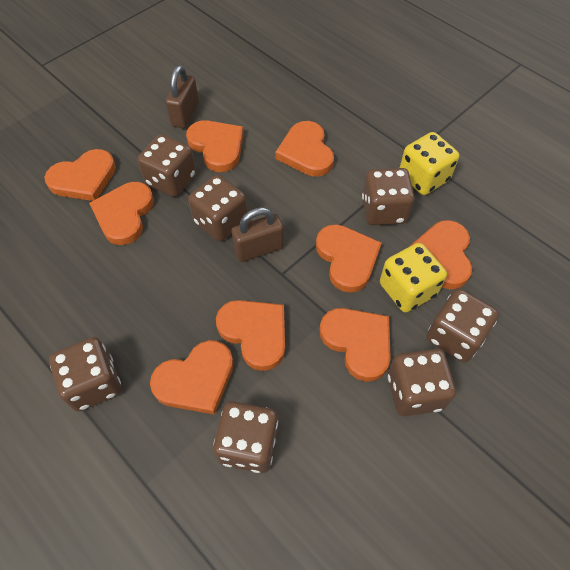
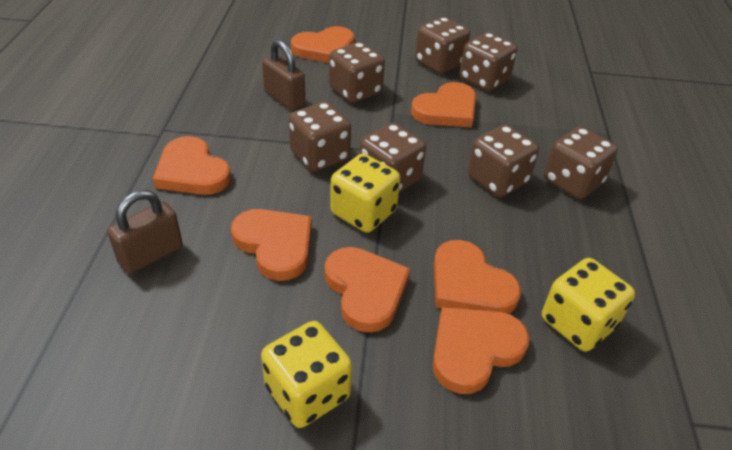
orange heart: [44,149,116,201] [89,182,154,245] [150,340,234,415] [186,120,244,172] [216,300,285,371] [275,121,334,177] [316,224,382,293] [320,308,391,382] [409,220,472,289] = 9 -> [153,136,231,195] [231,209,312,281] [291,26,355,63] [325,247,410,333] [411,82,476,127] [432,307,530,394] [433,240,521,314] = 7
yellow dice: [380,243,447,312] [400,132,459,195] = 2 -> [261,321,352,428] [330,154,401,233] [542,258,635,352] = 3

